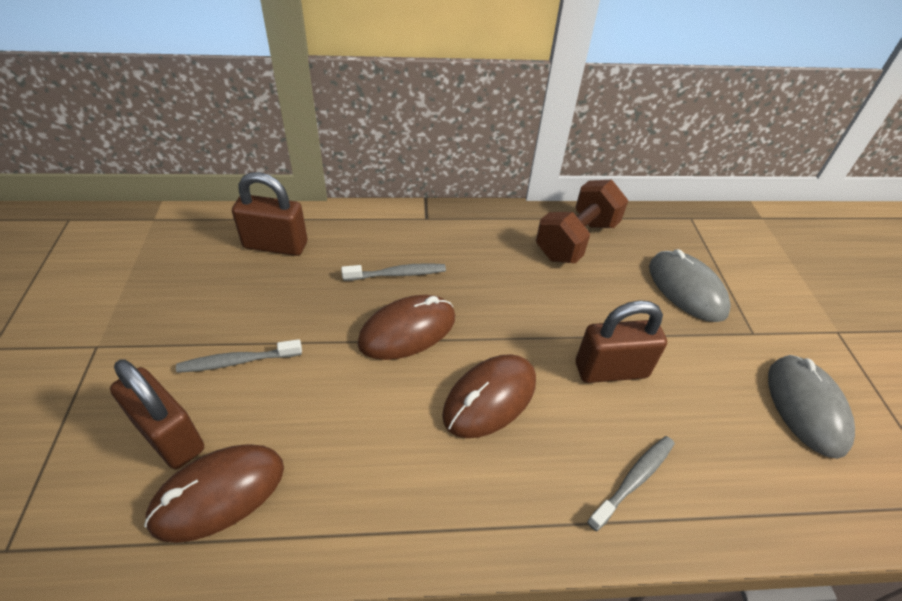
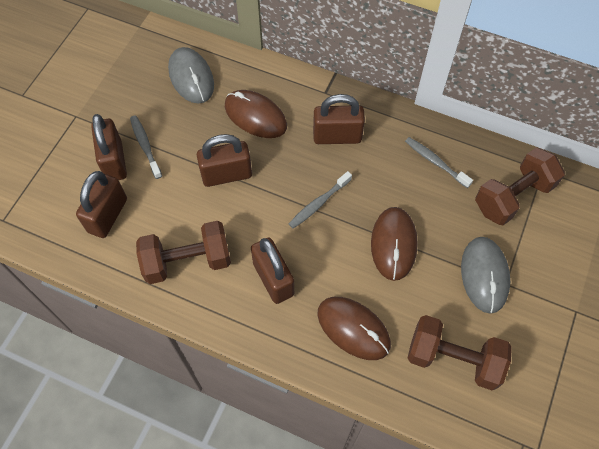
brown dumbbell: [536,180,628,263] = 1 -> [136,221,231,284] [408,315,512,390] [475,148,565,225] = 3
brown padlock: [110,360,204,469] [232,172,307,256] [576,300,667,383] = 3 -> [76,171,127,238] [91,114,127,180] [197,134,252,187] [251,238,294,304] [313,94,365,144] = 5

